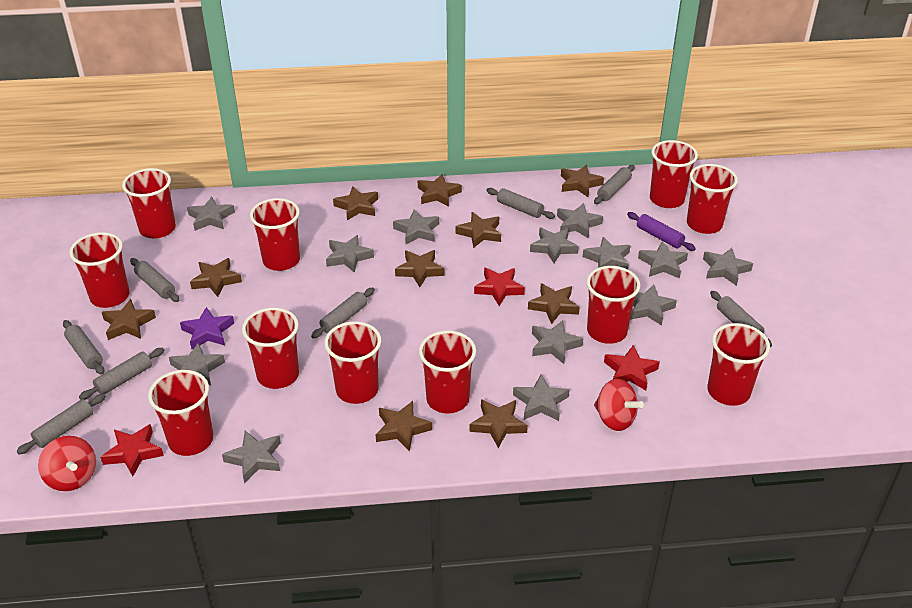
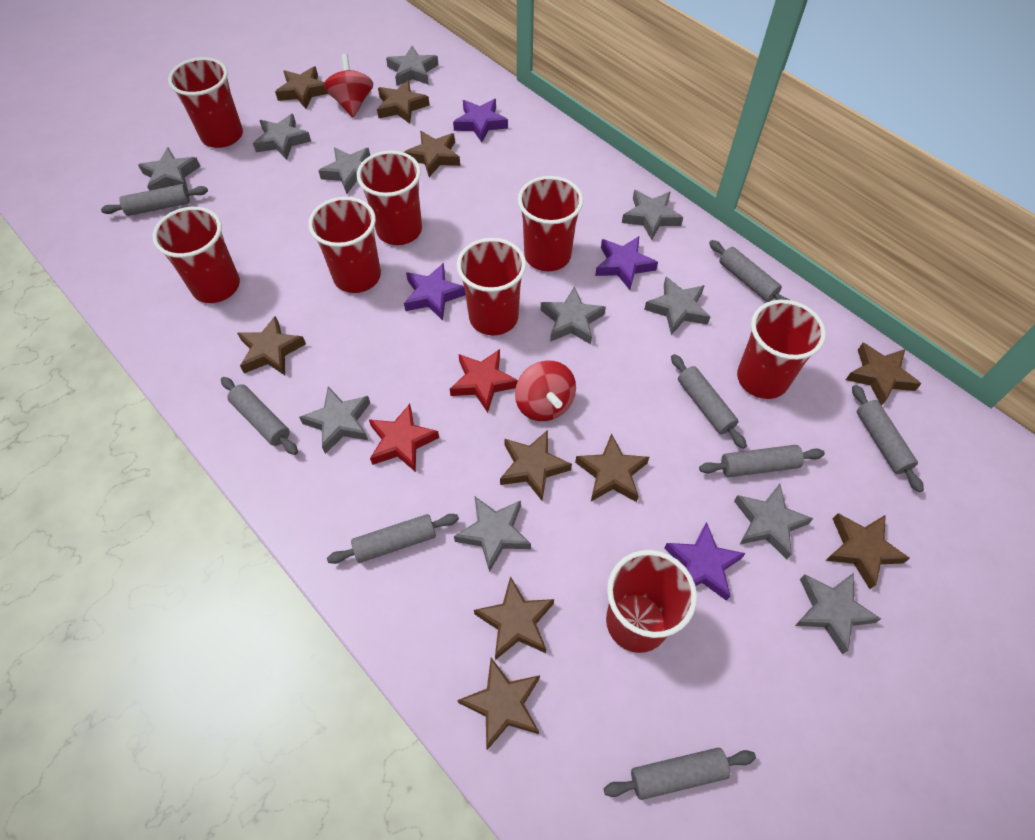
grey star: [169,342,225,386] [187,197,235,231] [222,431,281,483] [326,235,374,273] [393,210,439,244] [513,374,570,421] [530,228,579,263] [532,320,583,364] [557,203,603,239] [583,237,631,269] [630,284,677,326] [638,241,688,279] [703,248,753,286] = 13 -> [138,147,201,191] [253,114,311,160] [299,387,370,454] [318,147,370,194] [386,46,438,86] [454,497,531,572] [541,286,606,344] [622,190,683,240] [644,277,710,335] [734,484,814,559] [795,573,881,654] = 11
purple rolling pin: [627,212,696,251] = 1 -> none = 0
purple star: [180,307,234,349] = 1 -> [404,263,465,320] [453,99,508,143] [595,236,658,290] [664,522,746,601] = 4
red cup: [69,232,129,308] [122,168,176,238] [148,370,213,456] [242,308,299,389] [250,198,300,271] [324,321,381,404] [419,330,476,414] [586,266,640,344] [650,140,698,208] [687,164,738,234] [707,323,770,406] = 11 -> [152,207,240,303] [168,57,243,148] [308,197,381,293] [357,151,422,245] [457,238,526,336] [518,176,583,271] [606,550,697,653] [737,300,826,399] = 8
red star: [100,424,164,476] [474,268,525,306] [604,345,660,391] = 3 -> [369,404,439,472] [450,349,518,413] = 2

